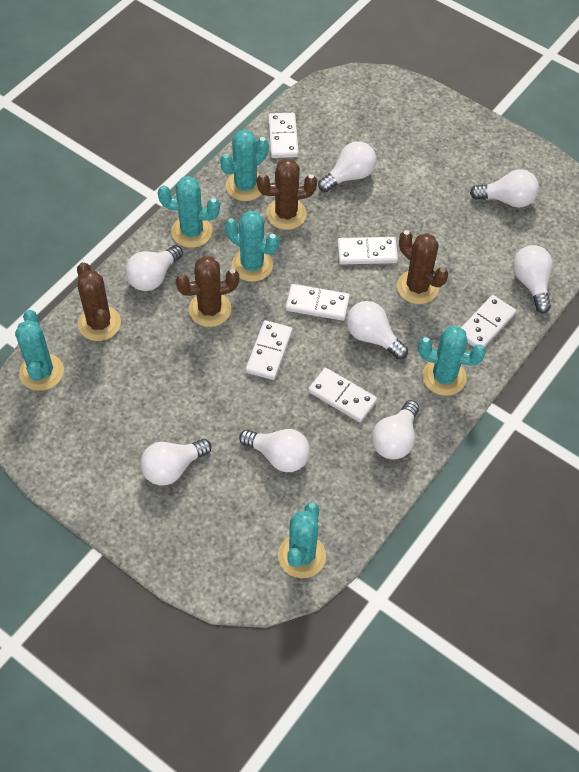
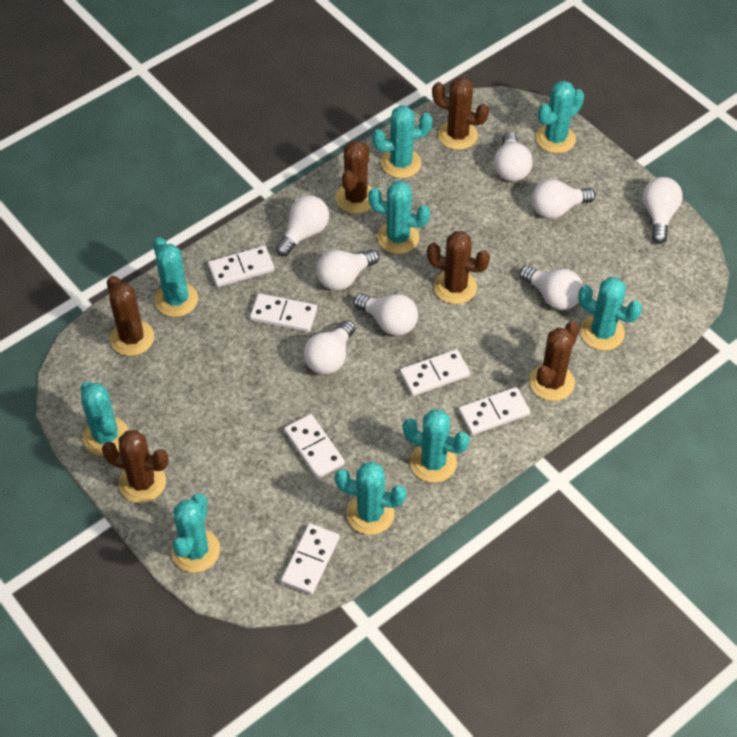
brown cactus: [77,262,121,341] [176,256,239,327] [257,158,317,230] [397,230,448,304] = 4 -> [102,430,169,503] [107,276,154,356] [335,141,372,214] [427,231,490,304] [432,77,489,150] [529,321,579,401] = 6
turquoise cactus: [15,310,64,391] [158,176,220,248] [220,130,269,201] [225,210,279,282] [278,502,326,578] [418,326,486,396] = 6 -> [81,381,129,456] [153,237,198,317] [171,493,220,572] [335,462,406,535] [368,181,430,254] [372,105,432,178] [403,410,470,483] [536,80,584,153] [578,277,642,351] = 9

